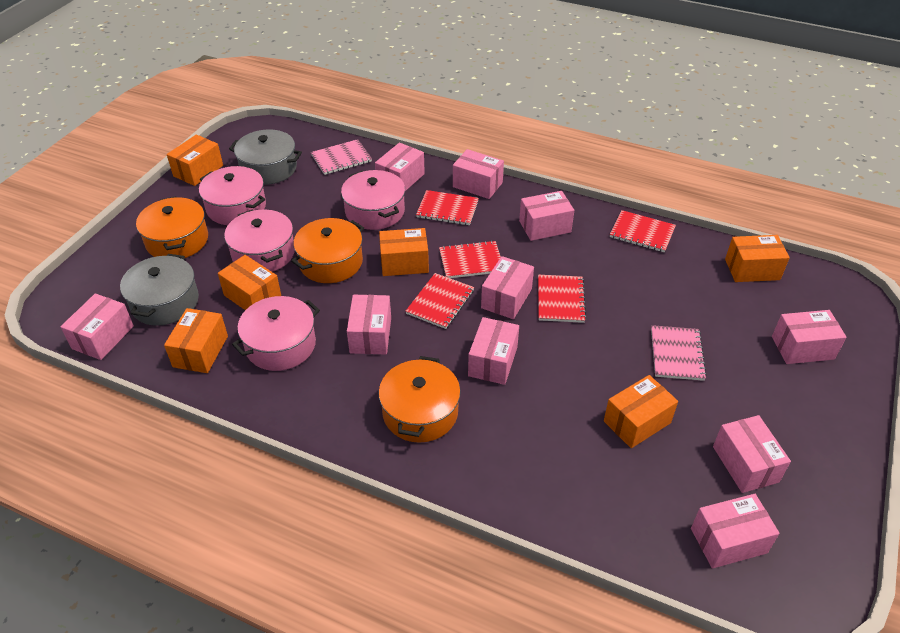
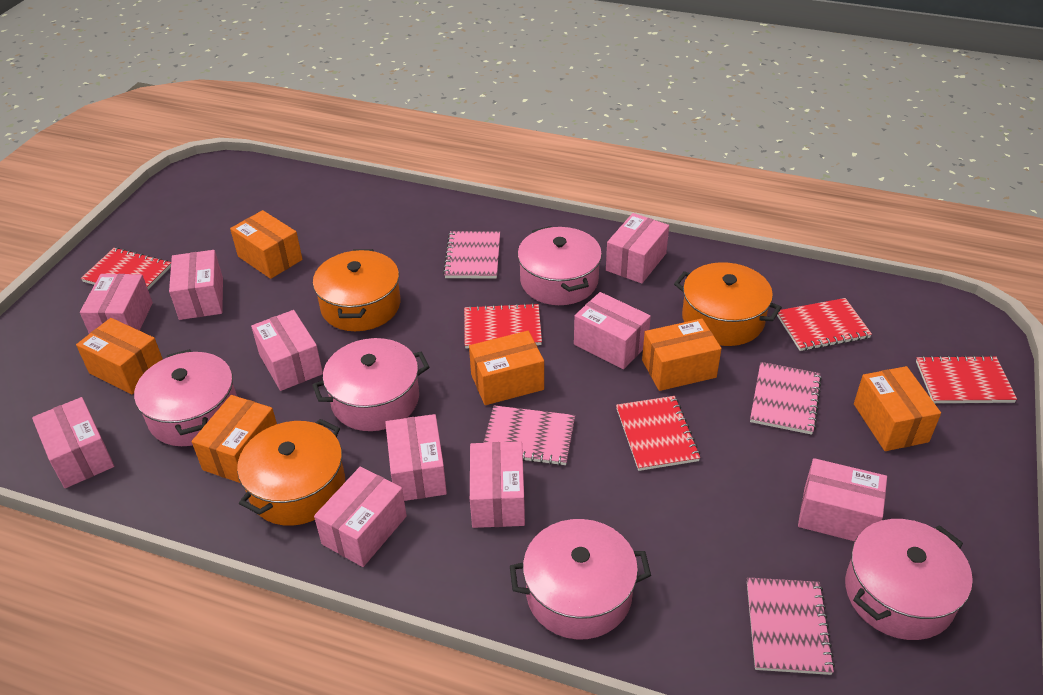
grey pot: [120,254,199,326] [229,130,302,185] = 2 -> none = 0
pink notebook: [311,139,372,175] [651,325,707,381] = 2 -> [443,231,500,278] [484,405,575,466] [747,577,835,675] [750,362,822,435] = 4
pink pot: [199,166,266,225] [224,209,295,272] [232,296,320,371] [341,170,405,230] = 4 -> [134,349,237,446] [312,338,430,431] [510,519,651,639] [518,226,602,305] [845,519,973,640] = 5

